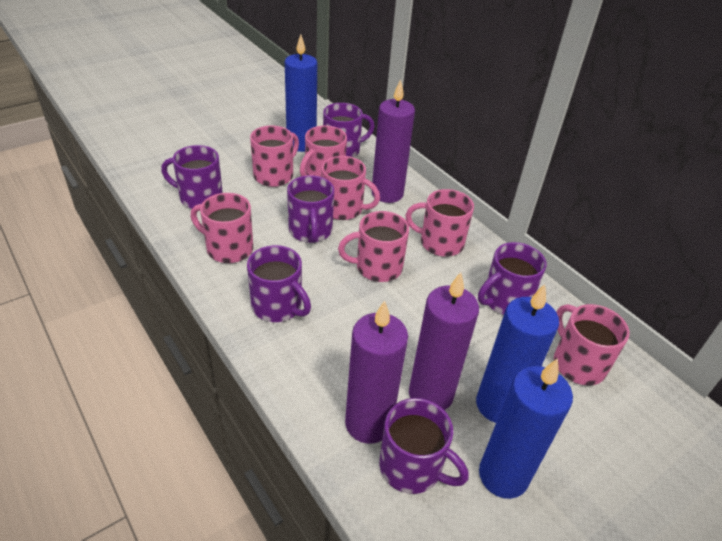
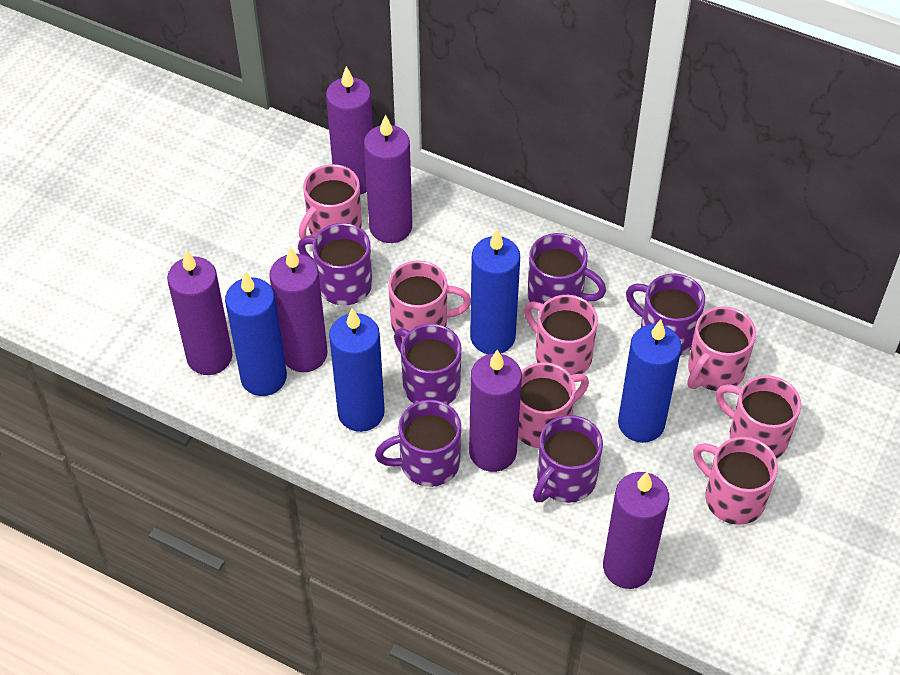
blue candle: [285,34,317,152] [476,284,559,423] [479,358,573,499] = 3 -> [225,271,287,396] [329,308,385,432] [470,229,520,354] [618,320,682,443] = 4
purple candle: [345,301,408,444] [372,79,415,203] [409,272,479,410] = 3 -> [167,250,232,375] [269,247,327,372] [326,66,373,195] [364,114,412,243] [469,350,522,472] [603,472,669,589] = 6

